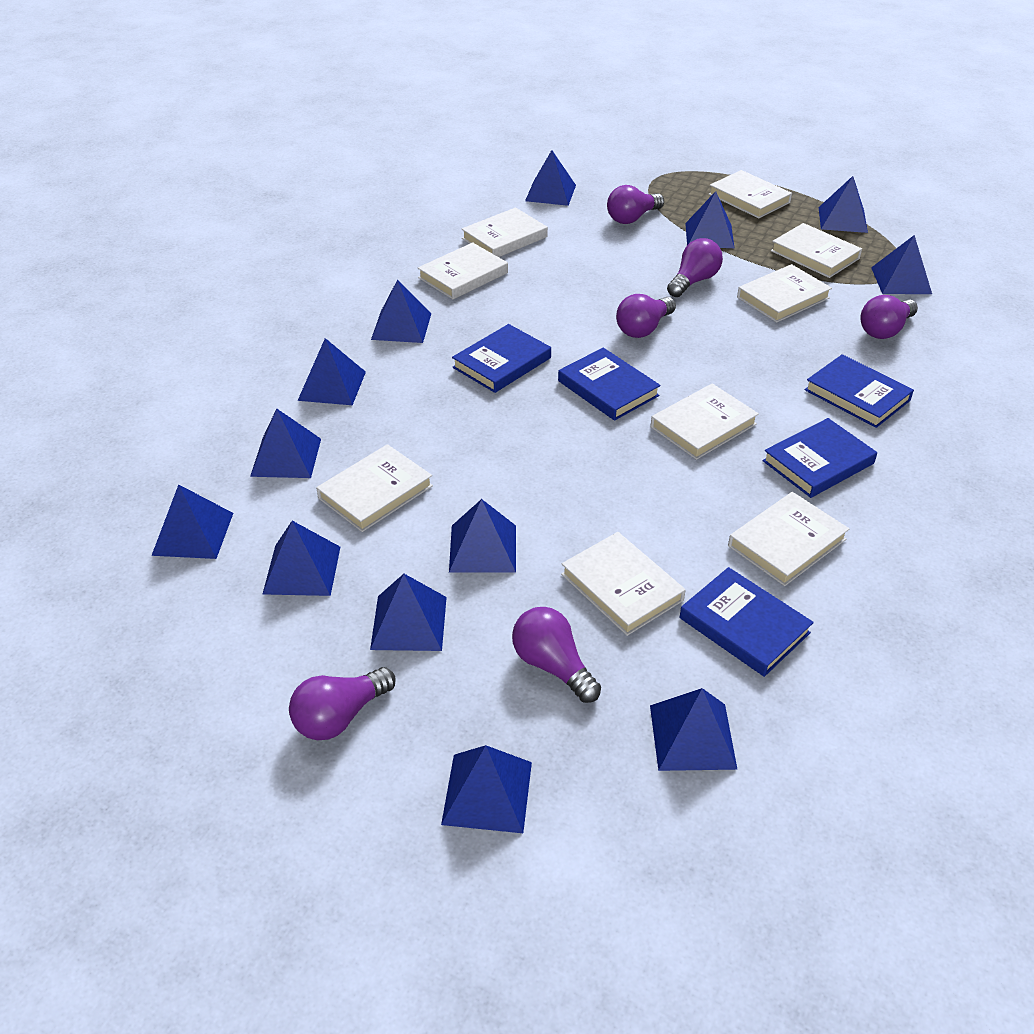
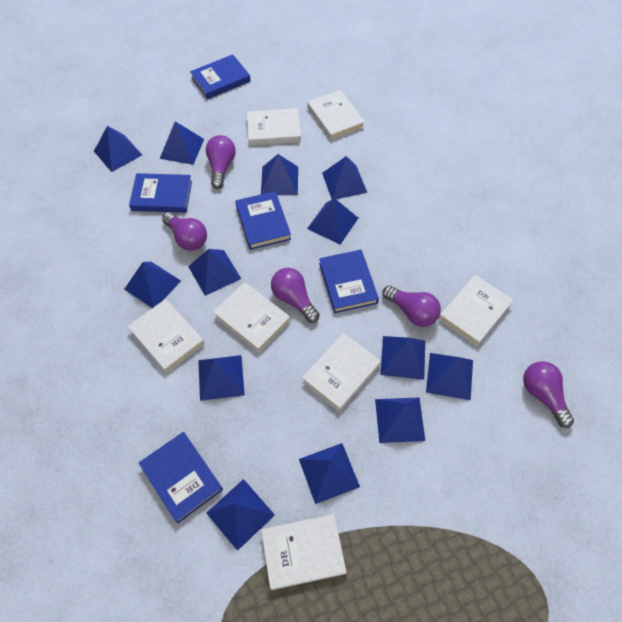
purple light bulb: [289,667,396,740] [512,607,601,703] [607,185,664,224] [616,294,676,338] [667,238,723,297] [860,295,918,339] = 6 -> [162,212,207,251] [206,135,236,189] [271,268,320,323] [382,286,441,327] [523,361,574,428] = 5
white book: [316,444,433,532] [418,242,508,299] [462,207,548,257] [561,532,686,636] [651,383,759,460] [709,170,792,219] [728,492,849,586] [737,264,832,323] [771,223,862,278] = 9 -> [128,299,205,373] [213,282,290,353] [247,108,301,146] [261,514,346,590] [302,333,381,411] [307,90,365,141] [439,275,513,346] = 7

